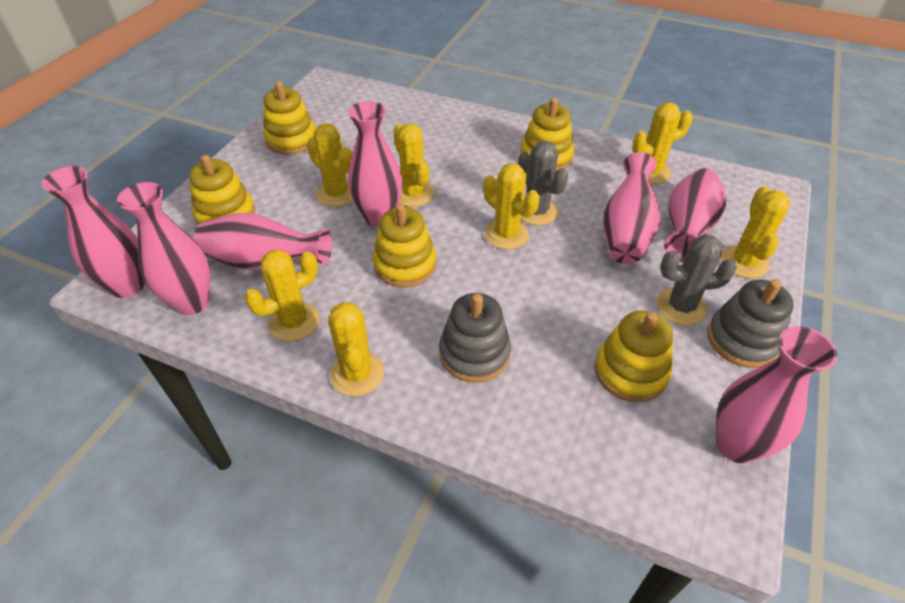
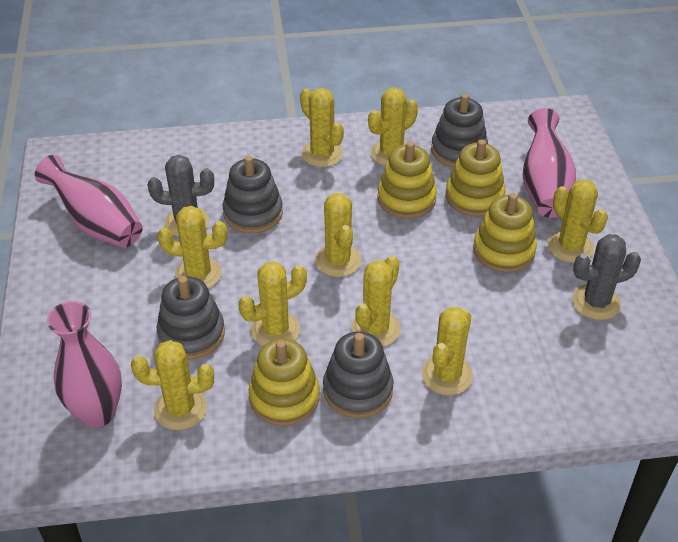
grey stacking toy: [439,293,511,383] [707,279,794,368] = 2 -> [157,276,225,360] [223,156,283,234] [323,331,393,419] [431,94,488,168] = 4
pink vase: [42,166,145,298] [117,182,210,315] [194,213,332,270] [348,101,403,227] [603,152,660,264] [664,168,726,262] [716,326,837,463] = 7 -> [35,155,142,248] [47,301,122,428] [523,108,576,218] = 3
yellow cactus: [244,249,319,341] [307,123,353,207] [328,302,384,396] [393,124,434,207] [483,163,540,250] [633,103,693,184] [721,186,790,278] = 7 -> [131,340,214,430] [157,206,228,288] [238,261,307,346] [300,88,344,167] [315,193,361,277] [351,255,401,347] [368,87,418,166] [422,307,473,395] [548,179,608,263] = 9
yellow stacking toy: [189,155,255,225] [263,81,316,155] [373,204,436,287] [520,97,574,171] [595,311,673,402] = 5 -> [249,338,320,426] [377,141,437,219] [446,139,505,217] [473,193,537,273] = 4

